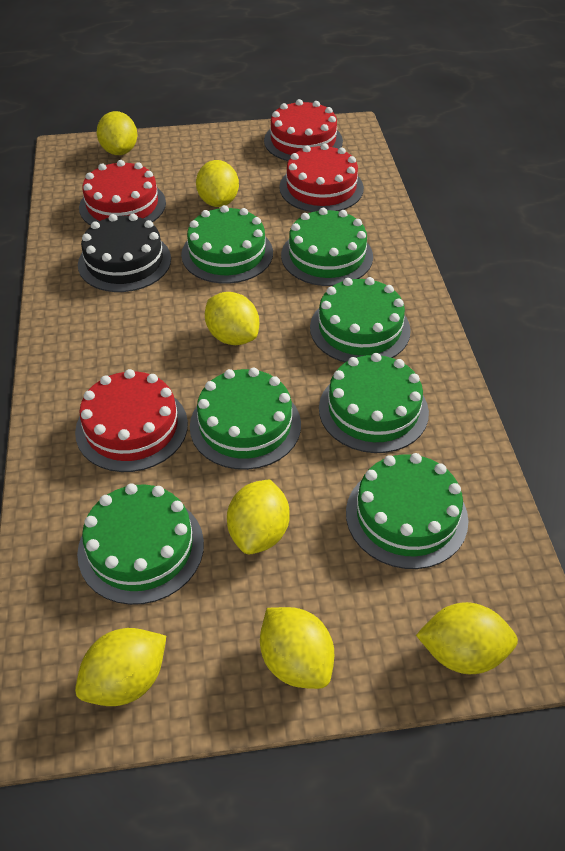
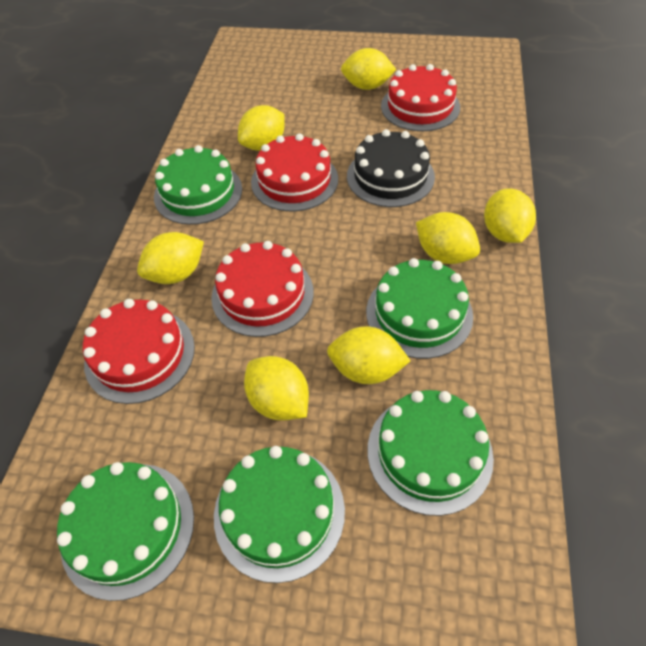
green cake: [77,483,204,605] [181,205,273,284] [190,368,301,470] [281,208,373,286] [310,277,411,362] [319,353,429,453] [346,453,469,569] = 7 -> [57,462,194,601] [154,145,242,225] [214,446,345,583] [366,258,473,359] [368,390,494,516] = 5

